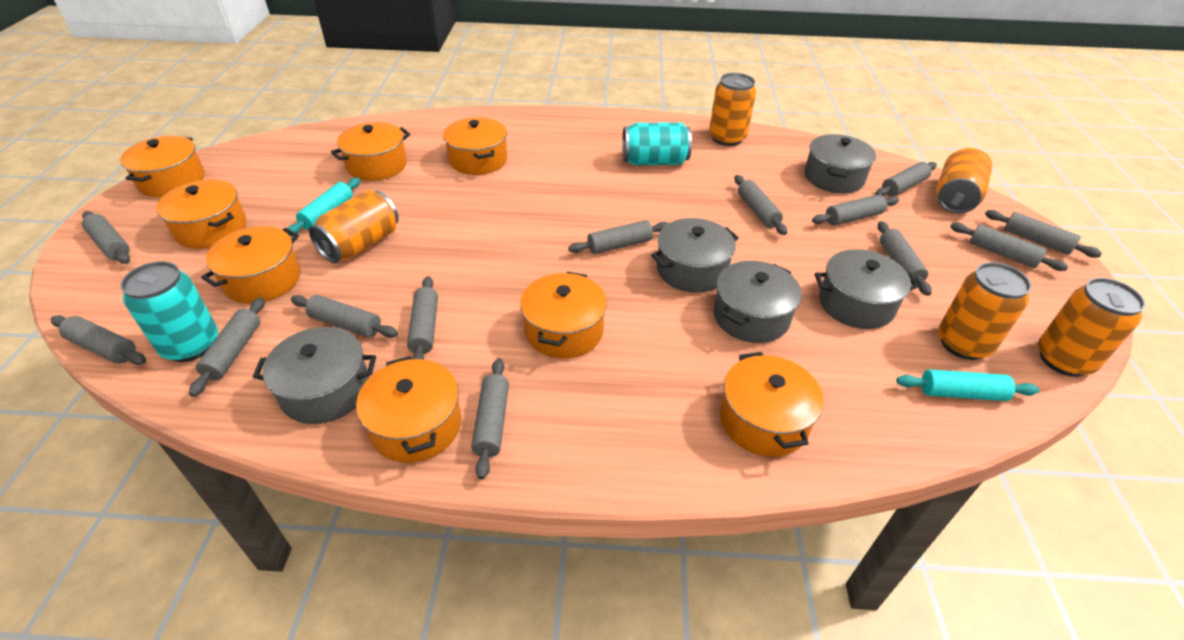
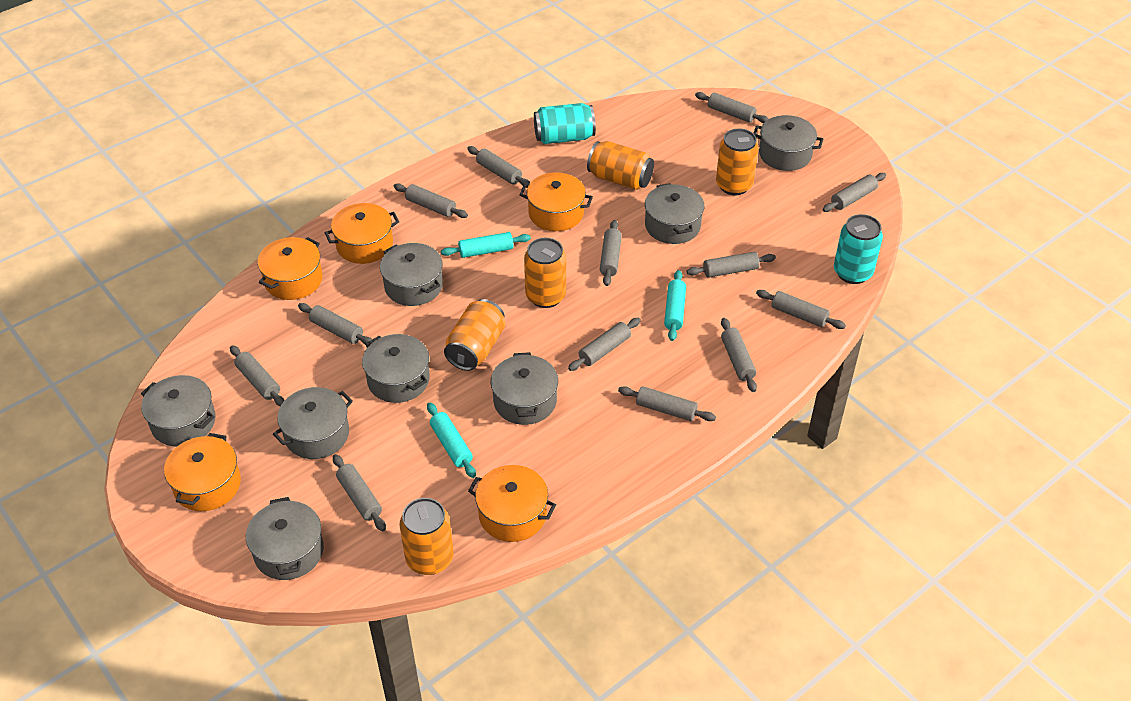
grey pot: [253,327,376,424] [651,218,739,293] [713,261,801,343] [804,134,876,193] [815,249,919,329] = 5 -> [141,375,216,446] [246,497,324,580] [273,387,353,459] [362,334,430,403] [380,243,443,306] [491,352,558,425] [645,183,704,244] [753,115,823,171] = 8
orange pot: [120,136,205,197] [157,180,246,249] [201,226,300,304] [331,122,410,181] [356,356,461,463] [443,117,507,175] [520,272,607,359] [720,352,824,457] = 8 -> [164,433,241,511] [258,237,322,300] [325,203,399,264] [468,465,556,542] [520,172,593,231] = 5
turquoise rolling pin: [287,178,360,236] [896,369,1039,401] = 2 -> [427,403,476,478] [441,232,531,258] [664,270,686,341] = 3

